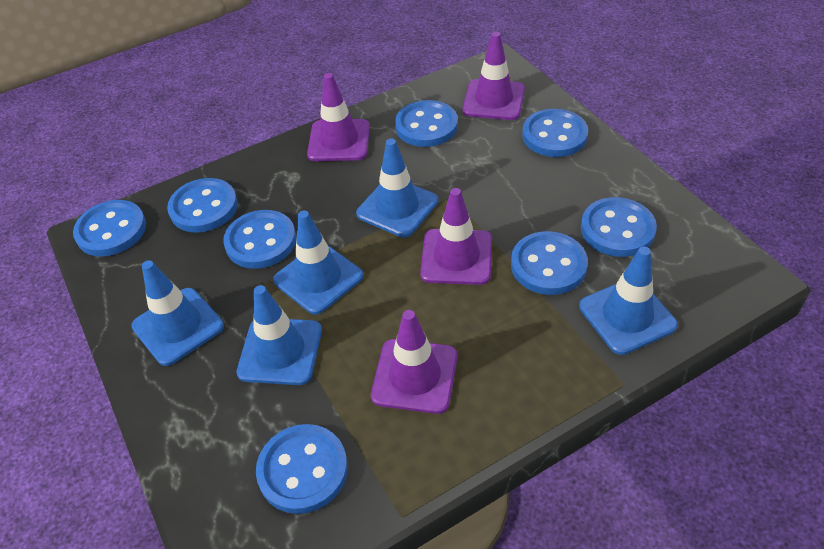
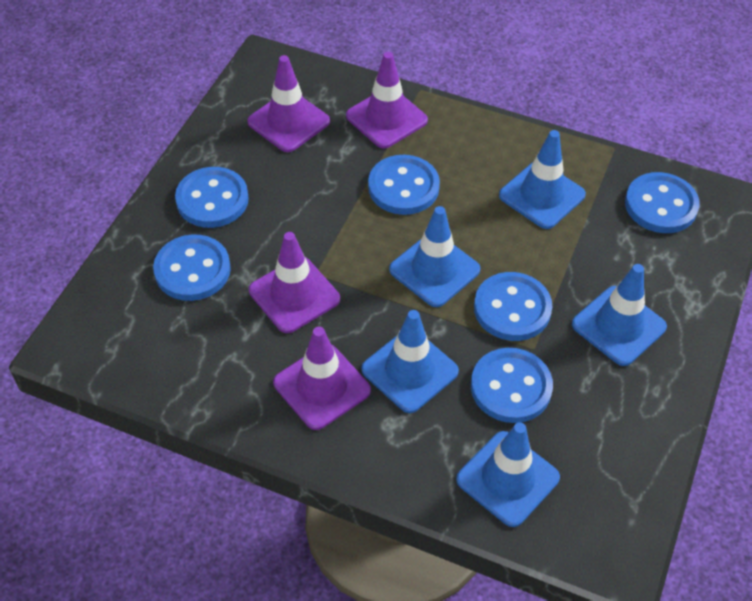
blue button: [73,200,146,256] [167,178,238,233] [223,210,296,269] [256,424,348,514] [395,100,458,147] [511,231,588,295] [522,109,588,157] [581,197,657,257] = 8 -> [153,234,231,301] [175,167,249,228] [368,155,440,215] [471,348,553,423] [474,272,552,341] [625,172,700,233] = 6

